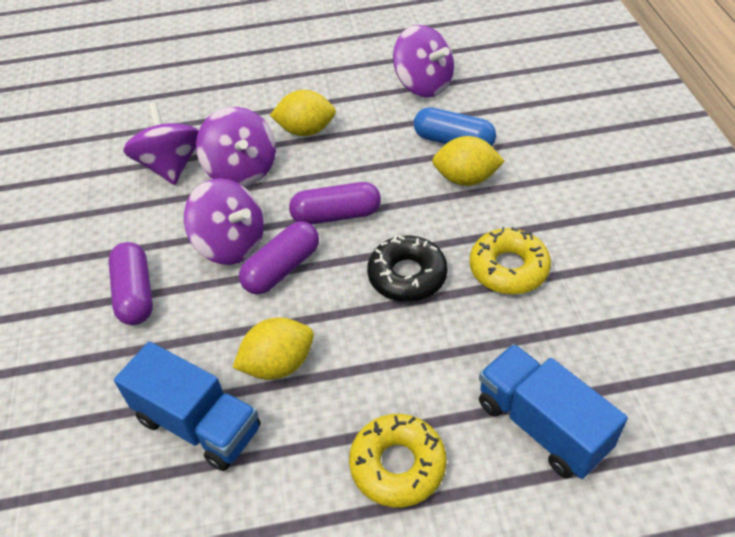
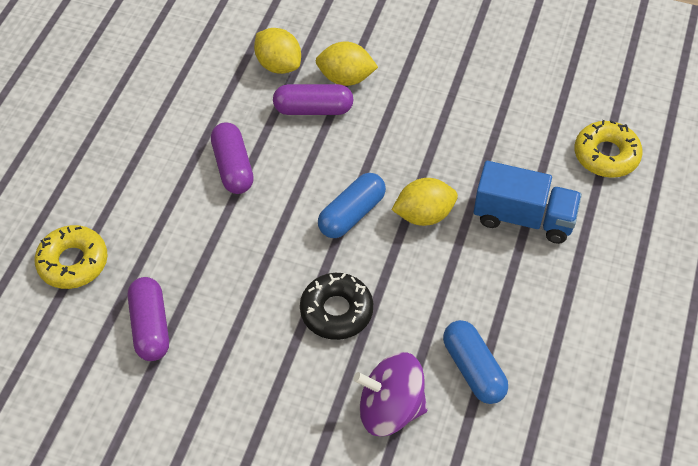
blue capsule: [414,107,496,146] = 1 -> [318,173,386,238] [443,320,508,404] = 2
blue truck: [114,342,260,471] [479,344,628,479] = 2 -> [474,161,582,244] = 1
purple spinning top: [123,102,199,185] [184,178,264,265] [196,107,276,187] [393,25,454,97] = 4 -> [353,352,427,436] = 1

